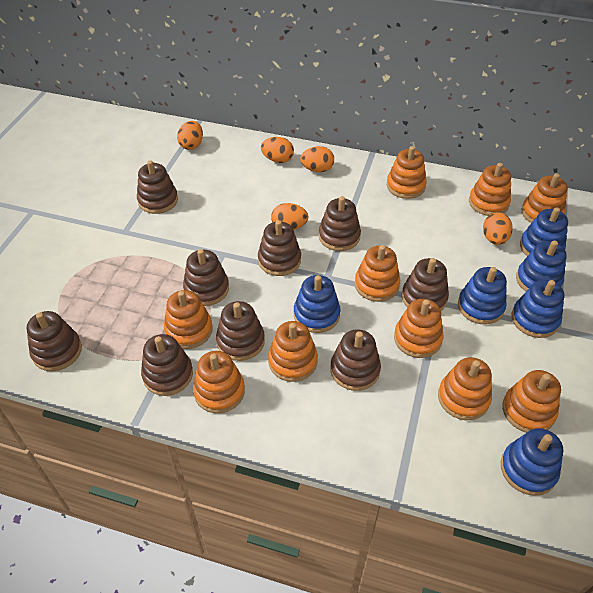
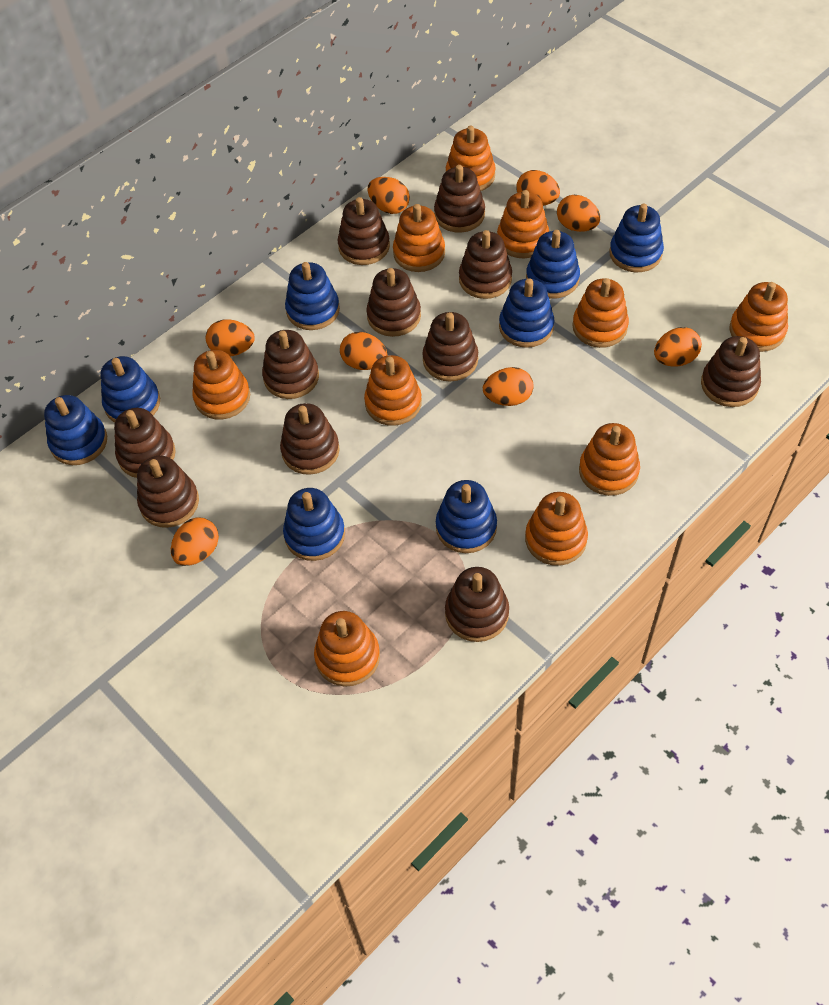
blue stacking toy: [294,275,340,333] [458,267,507,325] [501,428,563,496] [512,280,564,338] [516,241,567,291] [520,207,568,256] = 6 -> [44,395,107,465] [101,356,160,423] [283,488,345,561] [285,262,340,330] [436,480,497,553] [499,278,554,348] [526,230,580,299] [609,204,664,272] = 8
brown stacking toy: [27,311,82,371] [137,160,178,214] [141,334,193,396] [183,249,229,306] [216,301,265,361] [258,220,301,276] [319,196,361,251] [330,329,381,391] [402,258,449,311] = 9 -> [114,408,176,478] [137,456,199,528] [262,330,319,399] [280,403,340,475] [338,197,390,265] [366,268,421,337] [422,312,478,382] [434,165,485,233] [445,567,509,642] [459,230,512,299] [701,336,761,407] = 11
orange egg: [177,121,203,150] [261,137,294,163] [271,203,308,230] [300,146,334,172] [483,212,513,245] = 5 -> [171,517,219,566] [206,319,255,357] [340,332,388,370] [368,177,410,214] [483,367,534,406] [516,170,560,206] [557,195,600,232] [654,327,702,367] = 8

